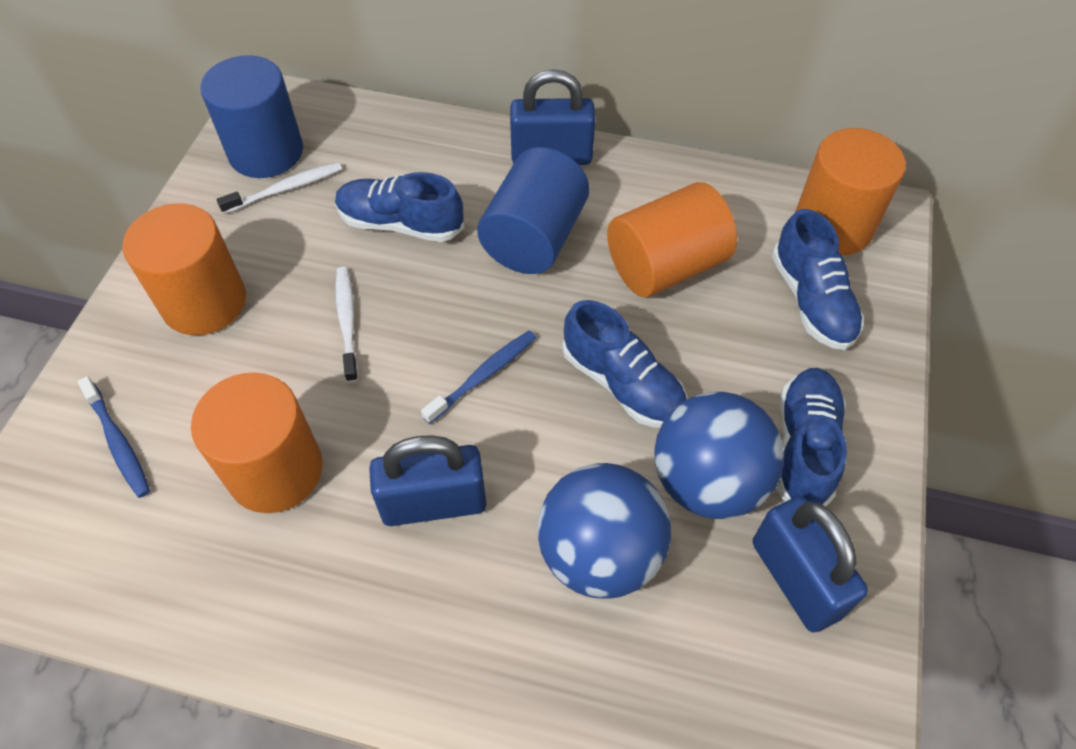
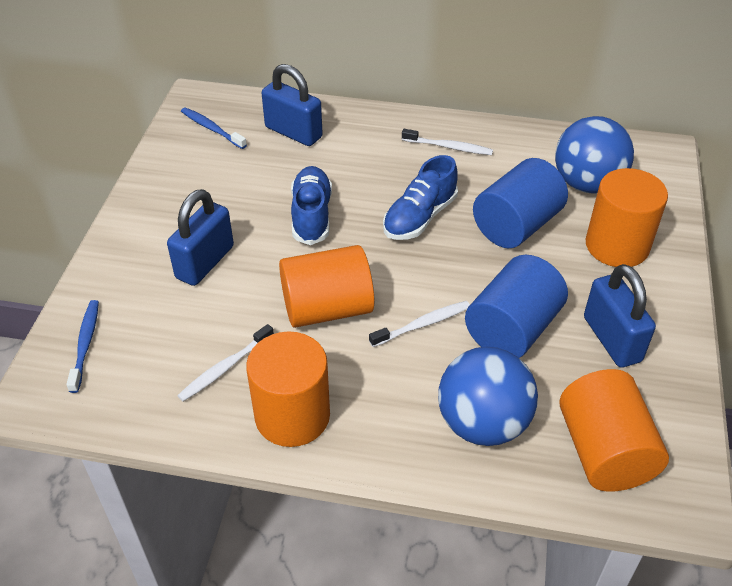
blue shoe: [335,172,464,242] [562,300,687,428] [772,209,864,350] [776,368,847,507] = 4 -> [291,166,332,245] [383,155,458,240] = 2
white toothbrush: [216,162,342,214] [336,267,358,382] = 2 -> [177,324,274,401] [369,301,470,347] [402,129,493,155] = 3

